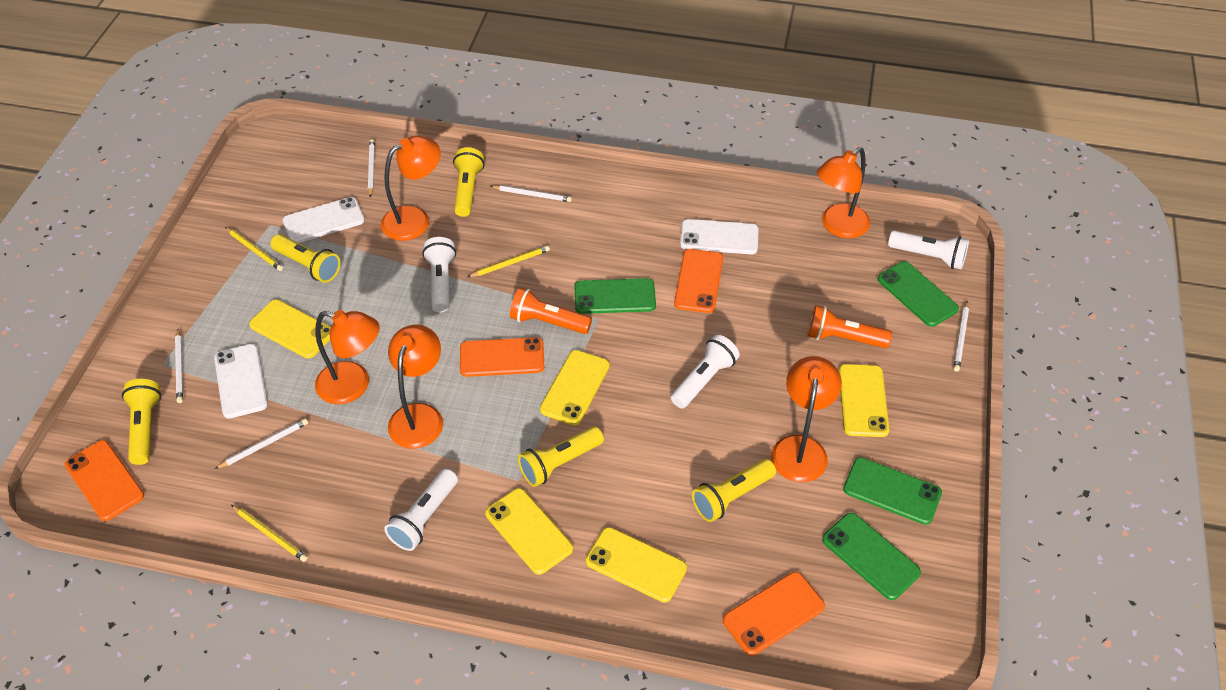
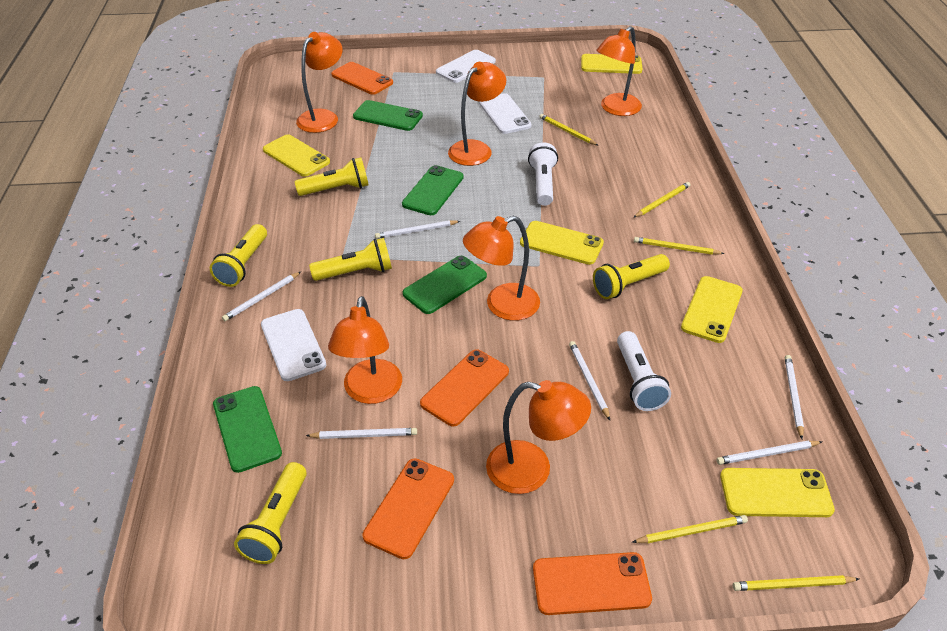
orange flashlight: [510,288,592,334] [808,305,892,348] = 2 -> none = 0
orange lamp: [315,310,380,404] [381,136,440,241] [388,324,443,449] [771,356,842,482] [817,147,870,238] = 5 -> [296,32,343,133] [328,296,402,404] [448,62,506,166] [463,215,540,321] [486,380,591,494] [596,26,642,116] = 6
white flashlight: [384,469,458,551] [422,237,456,313] [671,335,740,408] [888,230,969,270] = 4 -> [528,142,558,206] [617,331,671,411] = 2
white pencil: [175,329,183,403] [215,418,308,469] [368,139,375,197] [490,185,572,202] [953,301,969,372] = 5 -> [222,272,301,321] [306,428,417,439] [375,220,460,239] [569,341,610,420] [716,441,822,465] [785,355,804,439] = 6
yellow pencil: [225,227,283,271] [231,505,308,562] [468,246,550,277] = 3 -> [539,114,599,146] [632,515,748,543] [633,182,691,218] [634,237,725,255] [733,575,859,591] = 5

